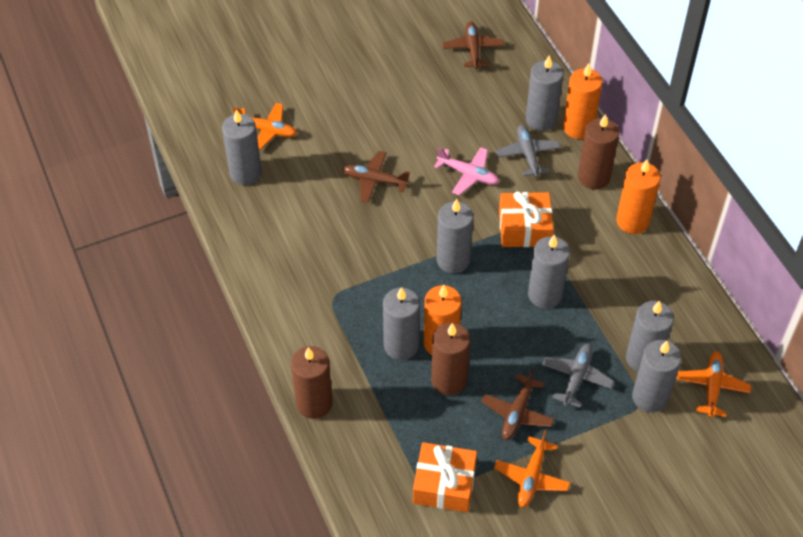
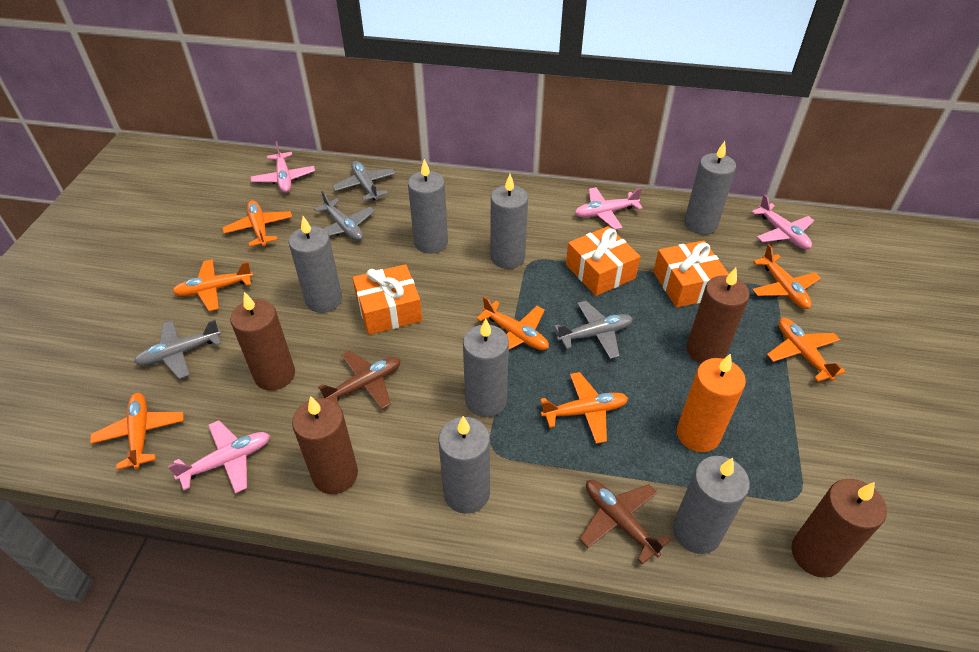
brown candle: [291,346,332,419] [431,323,470,395] [578,114,619,190] = 3 -> [230,292,295,391] [292,396,358,494] [687,267,750,364] [791,479,887,578] = 4
brown plane: [343,151,410,202] [442,21,504,69] [481,368,554,440] = 3 -> [318,351,401,410] [579,480,671,565] = 2
grey plane: [496,125,561,177] [542,344,614,408] = 2 -> [134,320,221,379] [314,191,375,241] [333,161,396,201] [554,301,633,359] = 4
orange candle: [424,285,462,355] [563,64,603,139] [616,160,661,234] = 3 -> [677,353,746,452] = 1
orange gift: [413,442,477,512] [499,191,554,247] = 2 -> [353,264,422,335] [566,226,641,296] [653,240,729,308] = 3
orange plane: [233,103,297,151] [494,430,570,508] [677,352,751,418] = 3 -> [90,393,184,470] [172,259,253,311] [223,201,292,247] [476,296,549,350] [540,372,628,444] [752,244,821,309] [767,318,845,382] = 7
pink plane: [434,147,500,195] = 1 -> [168,420,270,494] [251,142,315,193] [575,187,643,230] [751,194,814,249] = 4

